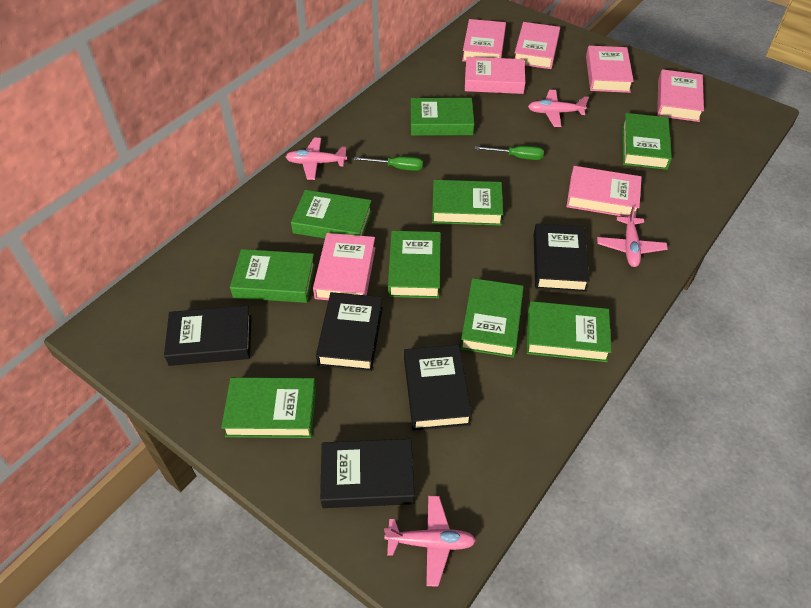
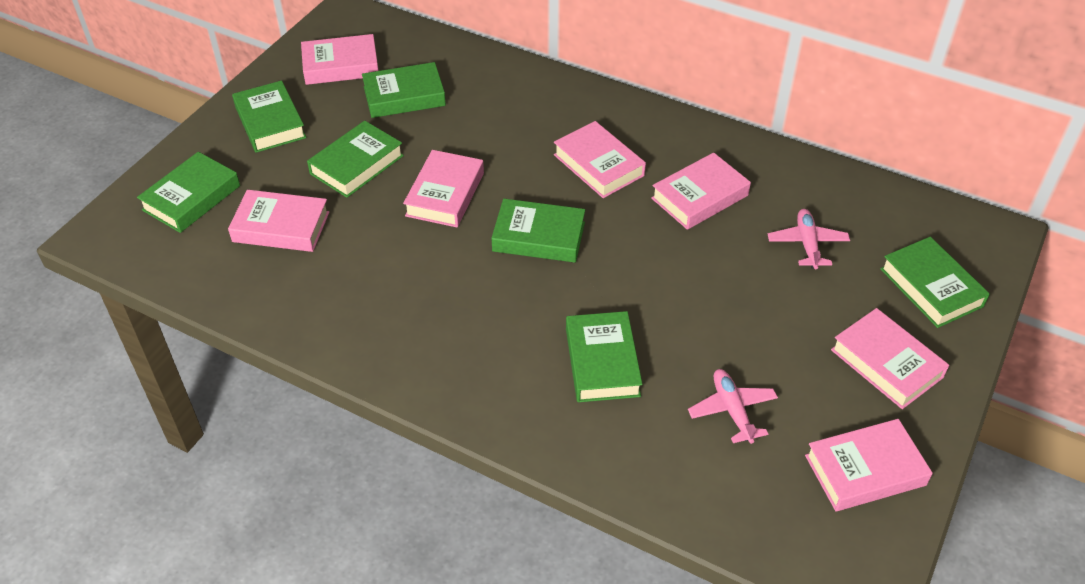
black book: [164,306,251,366] [316,292,383,371] [320,439,415,508] [404,345,472,431] [534,224,590,292] = 5 -> none = 0
green book: [221,377,316,438] [230,249,315,303] [291,190,372,239] [388,231,441,298] [411,98,474,136] [432,180,503,226] [460,278,524,358] [527,301,612,362] [622,113,672,170] = 9 -> [137,152,240,233] [232,81,306,153] [307,121,404,198] [362,62,446,118] [491,199,585,263] [566,311,643,402] [880,237,990,328] = 7
green screwdriver: [354,156,423,171] [475,146,544,160] = 2 -> none = 0
pink plane: [285,138,347,180] [384,496,476,587] [528,90,589,127] [597,206,668,267] = 4 -> [688,369,778,444] [768,209,850,269] = 2

